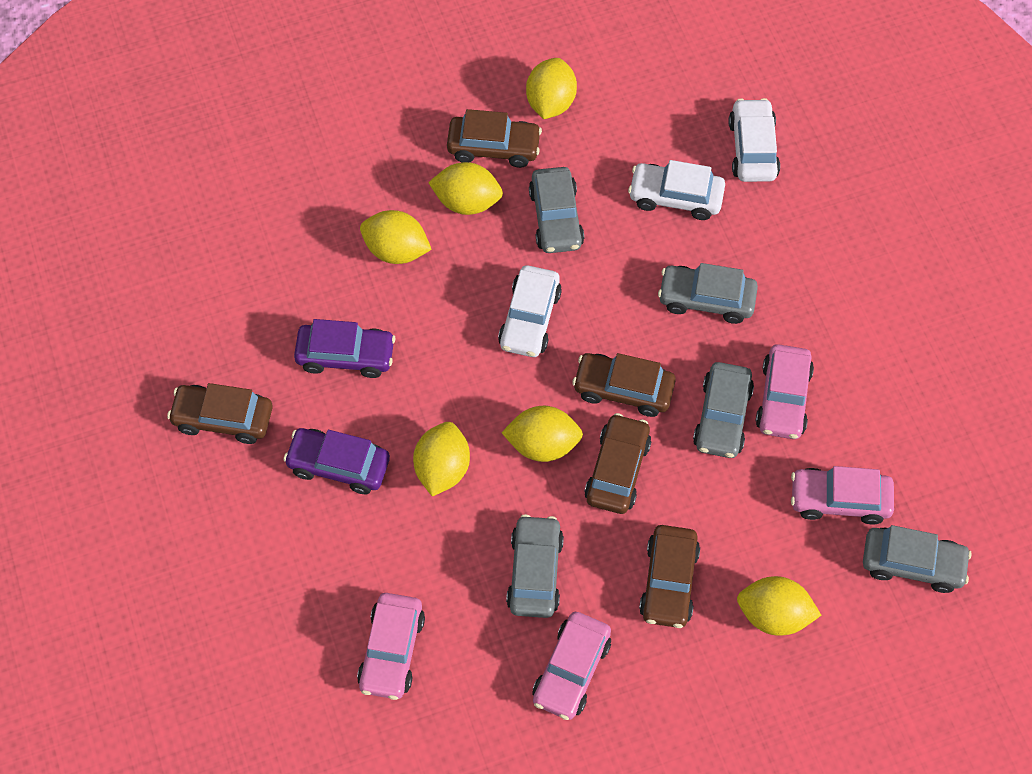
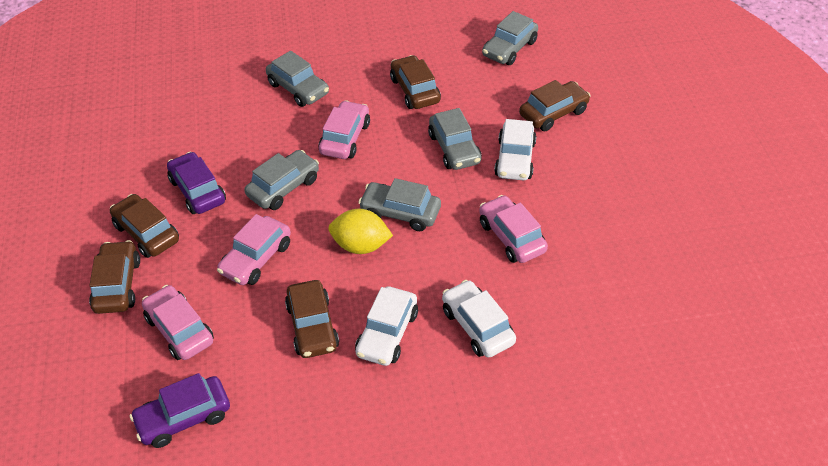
yellow lemon: [360,210,432,264] [413,422,470,497] [428,162,503,215] [501,406,583,462] [526,58,577,119] [737,576,821,636] = 6 -> [328,209,393,254] = 1

